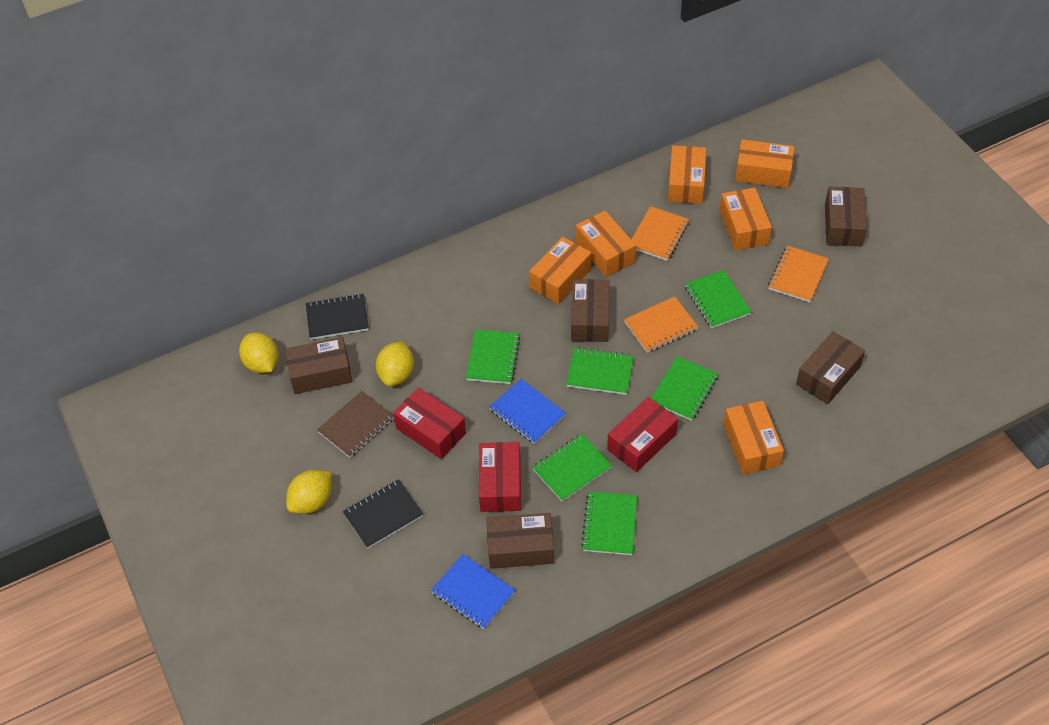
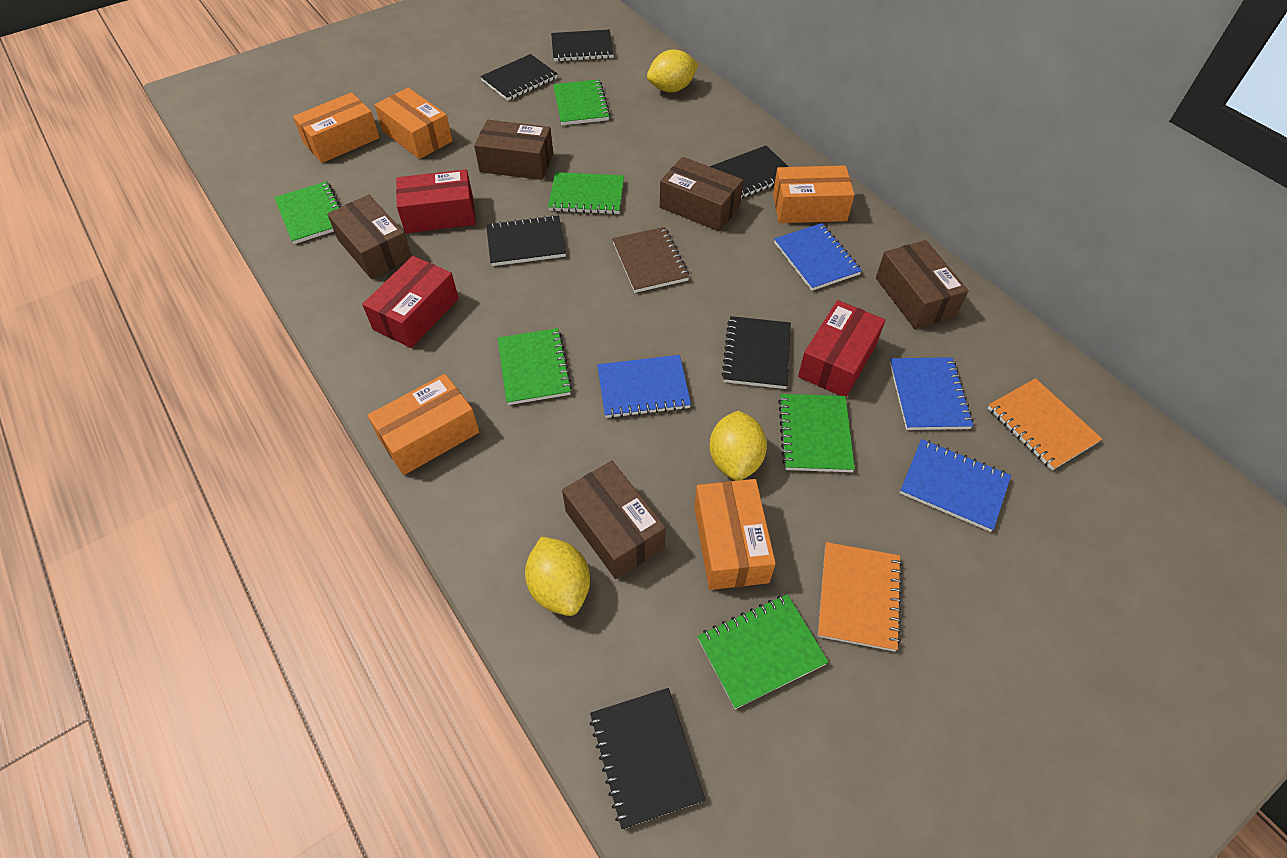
black notebook: [306,293,369,340] [343,479,423,549] = 2 -> [480,54,558,101] [486,215,566,266] [551,30,613,62] [590,688,706,829] [710,146,789,198] [722,316,791,389] = 6
blue notebook: [431,554,515,629] [489,379,566,444] = 2 -> [597,355,691,419] [774,223,862,291] [890,357,973,430] [900,439,1011,532] = 4
orange box: [529,237,591,304] [576,211,636,277] [668,145,706,204] [719,187,772,251] [723,401,784,474] [735,139,795,188] = 6 -> [293,92,380,163] [367,374,479,475] [375,88,453,159] [694,479,776,590] [773,165,855,223] = 5
orange notebook: [624,296,698,353] [631,206,689,261] [768,245,829,302] = 3 -> [818,542,902,651] [988,378,1102,470] = 2

